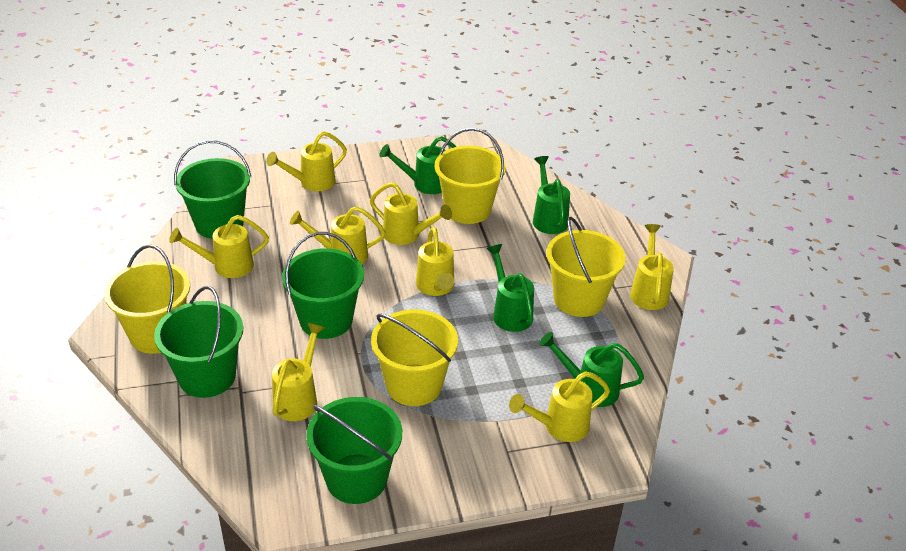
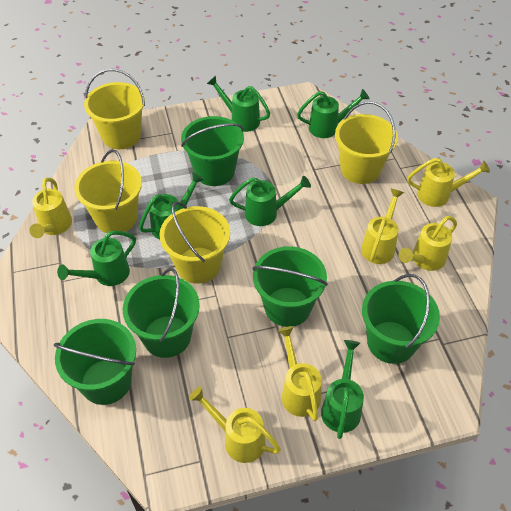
green bucket: [154,286,243,398] [174,140,251,239] [282,232,364,339] [306,397,402,504] = 4 -> [54,319,136,405] [123,268,200,358] [181,116,244,186] [253,246,328,327] [362,274,440,364] = 5
green watering can: [379,136,456,194] [486,244,534,332] [533,156,570,234] [539,332,644,407] = 4 -> [57,231,136,286] [139,172,204,239] [207,76,270,132] [229,176,311,226] [297,89,370,138] [321,340,364,439] = 6
yellow watering can: [169,215,269,278] [266,131,347,191] [272,323,325,421] [290,206,385,264] [370,182,452,245] [416,227,454,296] [509,371,610,442] [630,224,674,310] = 8 -> [29,178,72,238] [189,386,281,463] [277,326,322,421] [361,189,404,264] [399,216,457,271] [407,158,490,207] = 6

